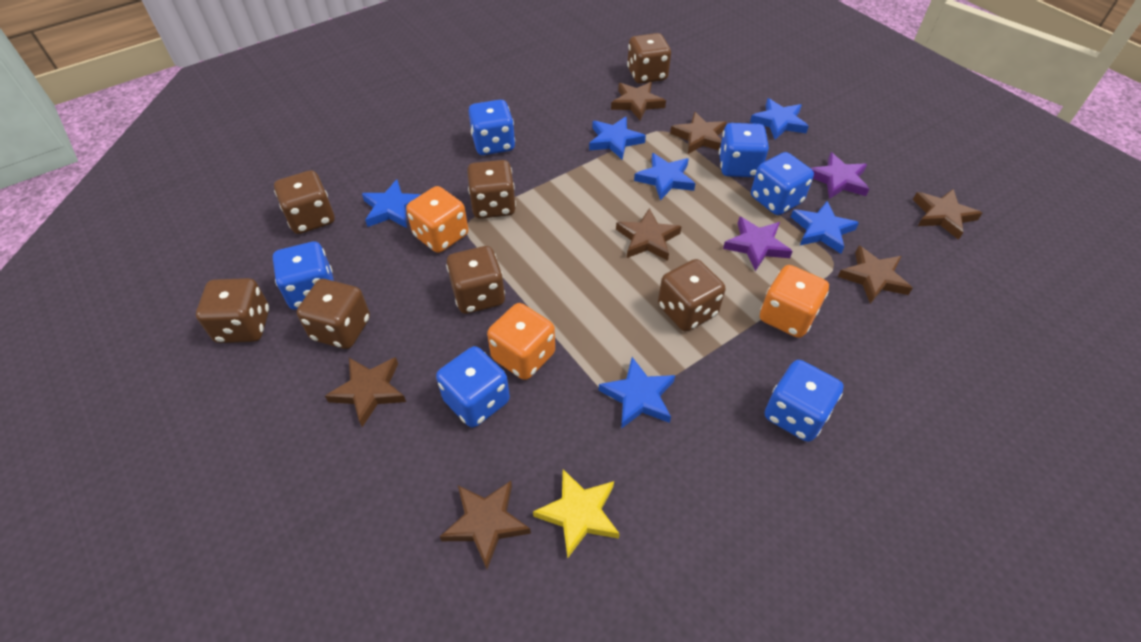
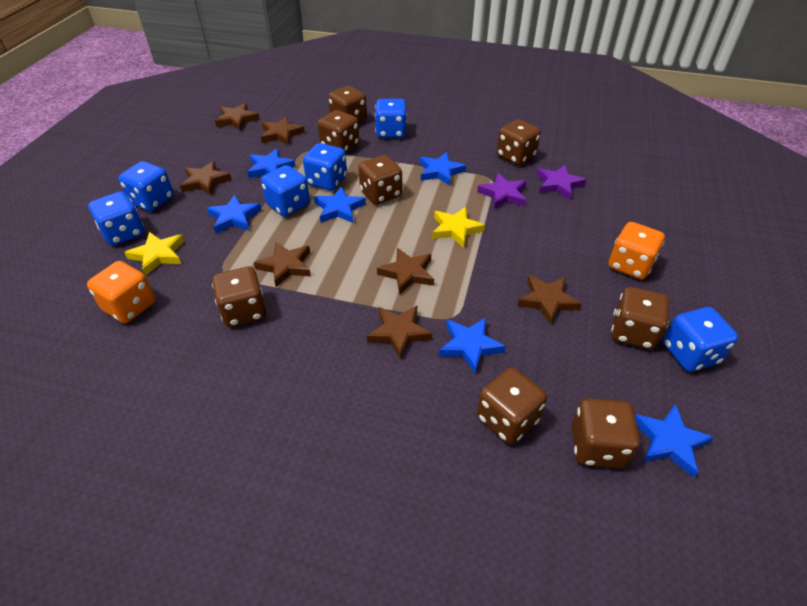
brown dice: [196,278,269,343] [274,170,335,234] [297,279,370,349] [446,246,505,314] [467,160,516,219] [627,33,671,84] [658,259,726,331] = 7 -> [212,266,266,327] [318,110,359,153] [328,86,367,123] [358,155,402,204] [477,367,547,444] [497,119,541,165] [572,398,640,468] [611,287,669,350] = 8
orange dice: [406,186,468,253] [487,303,555,380] [760,265,829,338] = 3 -> [87,261,156,323] [609,222,665,279] = 2
yellow star: [533,469,620,559] = 1 -> [124,232,184,276] [432,207,485,248] = 2

